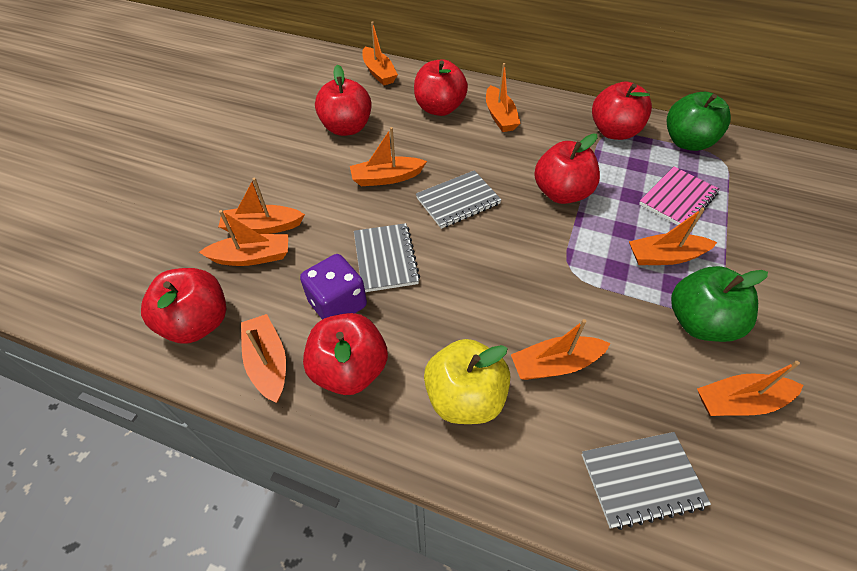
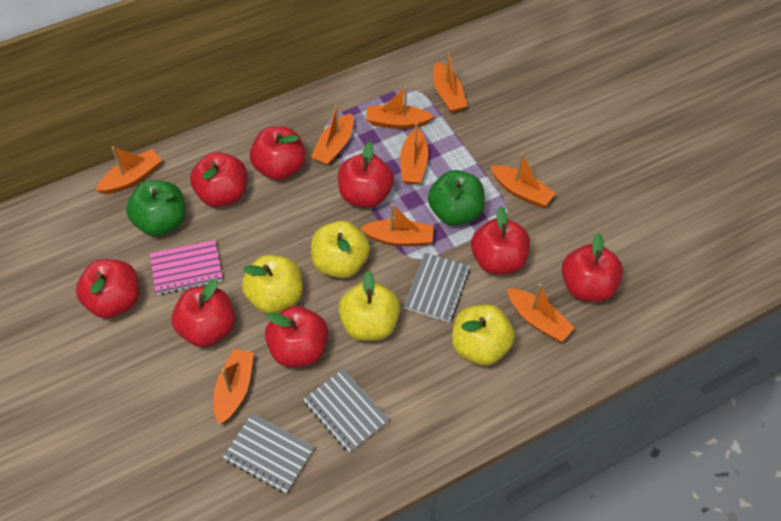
purple dice: [300,254,367,320] = 1 -> none = 0
red apple: [141,268,226,344] [303,313,388,395] [315,64,372,136] [414,59,468,116] [534,134,600,204] [592,82,652,140] = 6 -> [76,259,139,319] [171,279,235,347] [190,152,247,207] [250,126,306,181] [265,306,328,367] [338,142,394,208] [471,207,530,275] [562,233,623,302] = 8
yellow apple: [424,339,510,424] = 1 -> [242,255,303,314] [311,221,370,278] [338,270,400,341] [452,304,515,366] = 4

